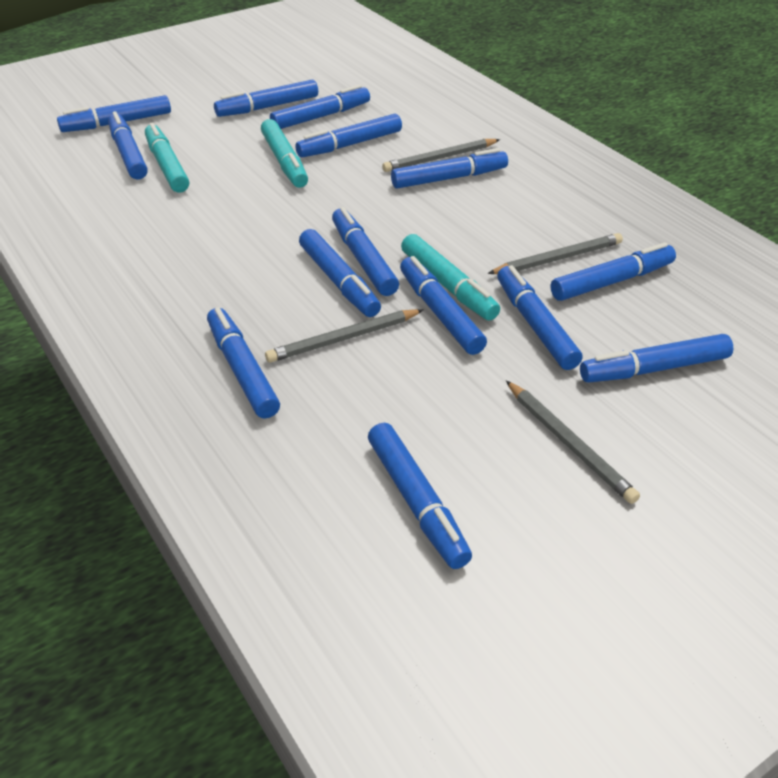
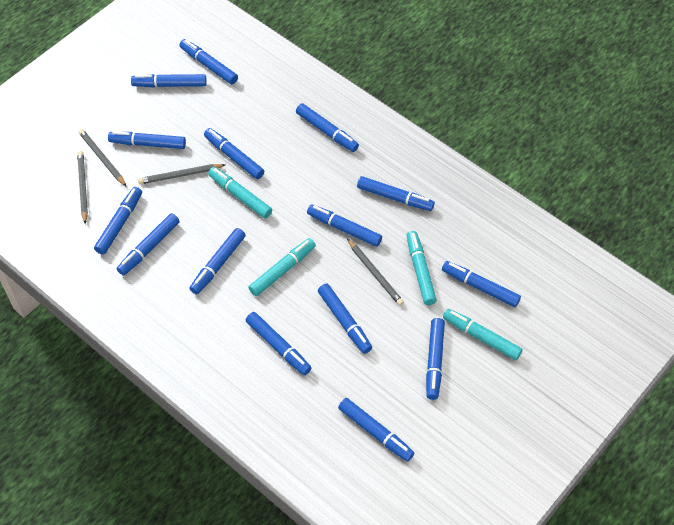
blue marker: [57,95,171,132] [108,111,148,179] [207,307,280,418] [214,80,318,117] [270,85,370,129] [295,114,402,158] [299,229,381,317] [332,207,399,296] [368,423,472,569] [391,148,508,189] [400,256,487,355] [497,265,583,370] [551,242,676,301] [580,334,733,383] = 14 -> [94,187,142,255] [108,131,186,149] [117,213,180,276] [131,74,207,88] [179,39,238,84] [189,228,245,294] [204,128,264,179] [246,312,311,375] [296,103,359,152] [307,204,382,247] [318,283,372,354] [338,398,414,462] [357,176,435,211] [426,318,445,400] [442,261,521,307] = 15
turquoise marker: [145,123,189,193] [261,119,308,188] [401,234,500,321] = 3 -> [208,167,272,218] [248,238,316,296] [406,231,437,305] [443,309,523,360] = 4

